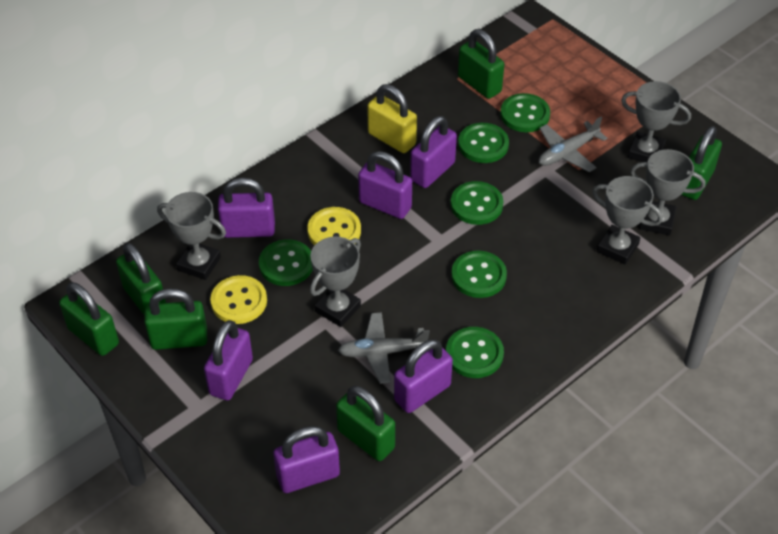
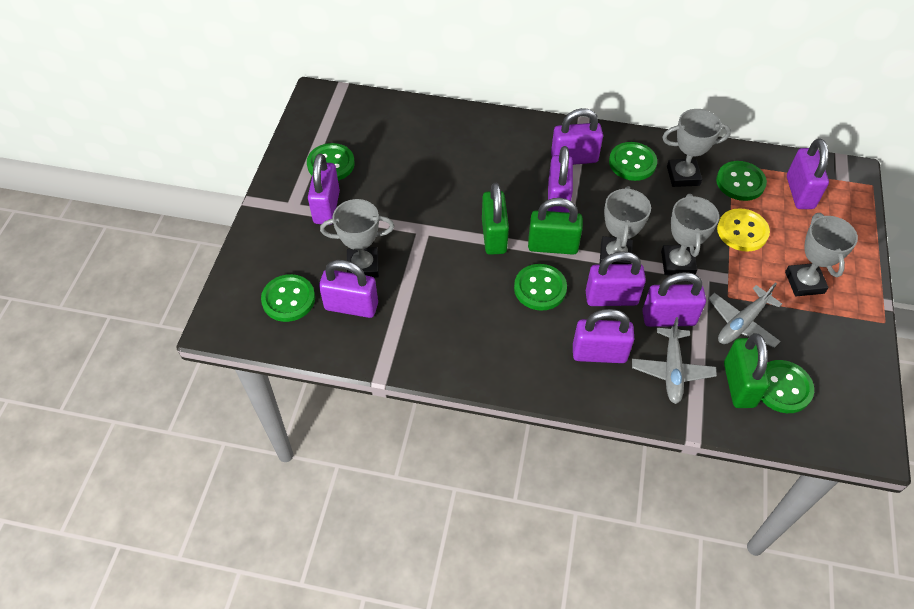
green padlock: [59,282,119,356] [116,243,166,316] [144,288,207,350] [336,386,395,461] [458,29,504,99] [681,126,722,200] = 6 -> [482,183,509,255] [528,198,583,255] [724,334,770,408] = 3
purple padlock: [204,320,253,400] [218,178,275,238] [273,426,340,493] [358,151,412,219] [394,339,453,413] [410,116,457,188] = 6 -> [308,153,340,225] [319,260,378,318] [548,146,573,213] [551,108,603,165] [573,309,634,363] [586,251,646,306] [642,272,706,327] [787,139,829,209] = 8
yellow button: [210,275,267,324] [307,207,361,245] = 2 -> [717,208,770,252] = 1
yellow padlock: [367,84,417,153] = 1 -> none = 0

